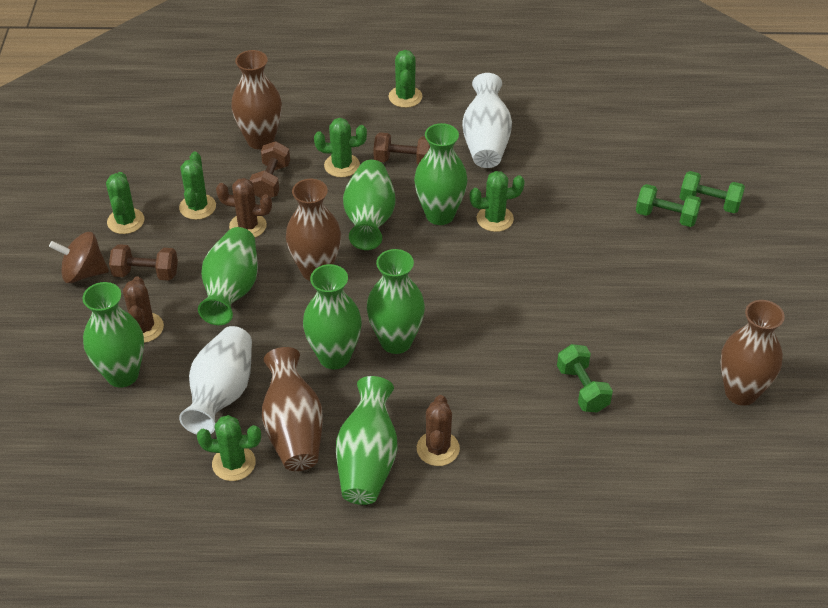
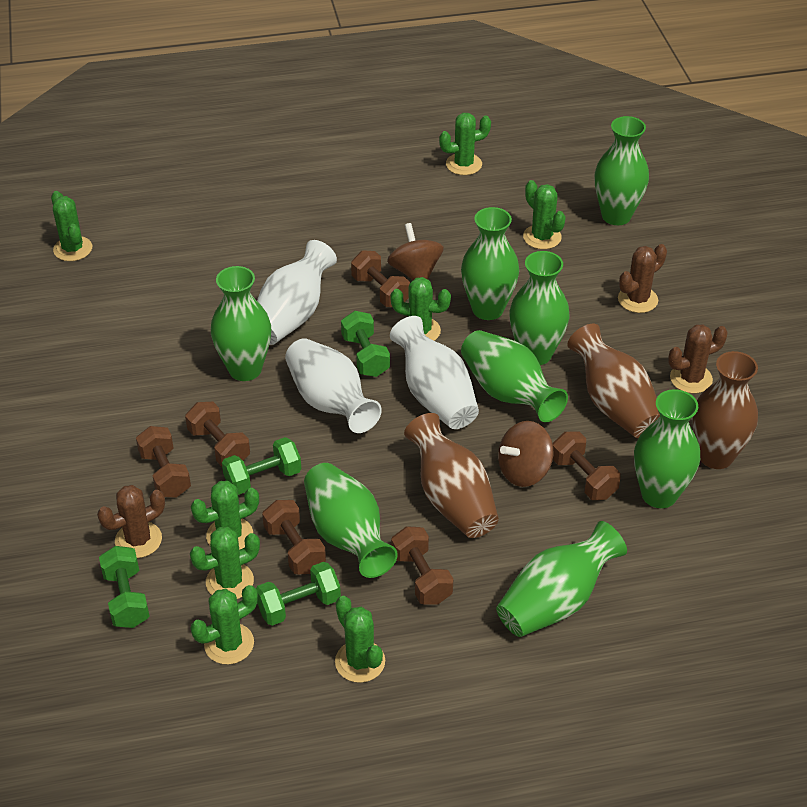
brown dumbbell: [109,244,178,281] [250,141,290,198] [373,132,430,165] = 3 -> [136,426,191,498] [185,402,250,466] [262,500,326,574] [351,250,410,307] [391,526,453,605] [552,432,621,500] = 6
brown spinning top: [49,232,109,283] = 1 -> [387,223,444,280] [498,421,553,487] = 2
brown vase: [231,50,282,150] [262,347,323,471] [286,179,341,281] [720,300,785,406] = 4 -> [404,413,499,538] [567,324,660,438] [692,351,758,469] = 3
green cactus: [106,172,144,234] [179,152,216,220] [197,415,261,481] [314,118,367,177] [389,50,422,108] [470,171,525,232] = 6 -> [51,191,92,261] [190,527,260,599] [191,481,259,550] [191,585,258,665] [335,596,385,683] [391,277,451,341] [439,113,491,175] [523,180,566,249] = 8
green dumbbell: [557,344,613,412] [636,184,702,227] [679,171,745,213] = 3 -> [99,546,150,628] [222,437,301,495] [256,562,341,626] [341,311,390,377] = 4
green vase: [82,282,144,388] [198,227,258,325] [303,264,362,369] [336,376,398,505] [343,160,396,250] [367,249,425,354] [414,123,468,225] = 7 -> [211,266,271,381] [304,463,398,578] [461,207,519,320] [461,330,568,422] [496,521,627,637] [509,251,569,365] [594,116,649,225] [634,389,700,508] = 8
white vase: [179,326,252,435] [462,73,512,168] = 2 -> [257,240,337,345] [285,338,382,433] [390,316,479,429] = 3

